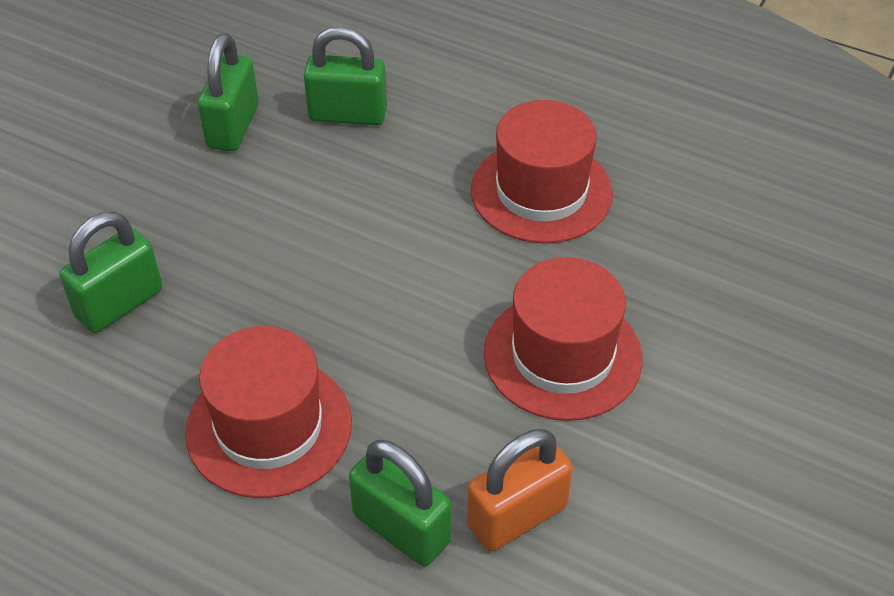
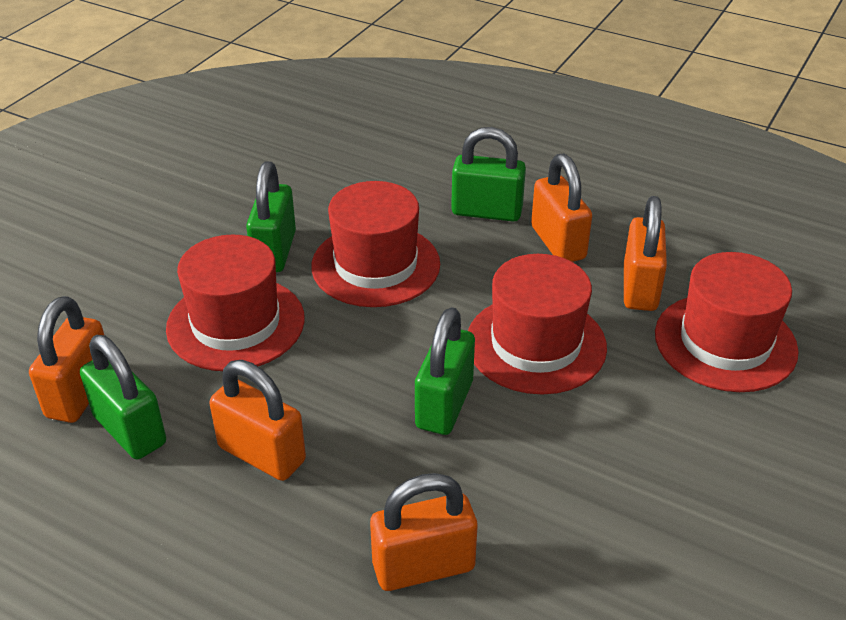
orange padlock: [467,429,573,551] = 1 -> [29,296,104,423] [209,360,306,481] [370,473,477,591] [531,154,592,262] [624,196,667,311] = 5
red hat: [185,326,352,498] [471,100,613,244] [484,257,643,421] = 3 -> [166,235,305,371] [311,181,440,307] [468,254,607,394] [655,252,799,392] = 4

